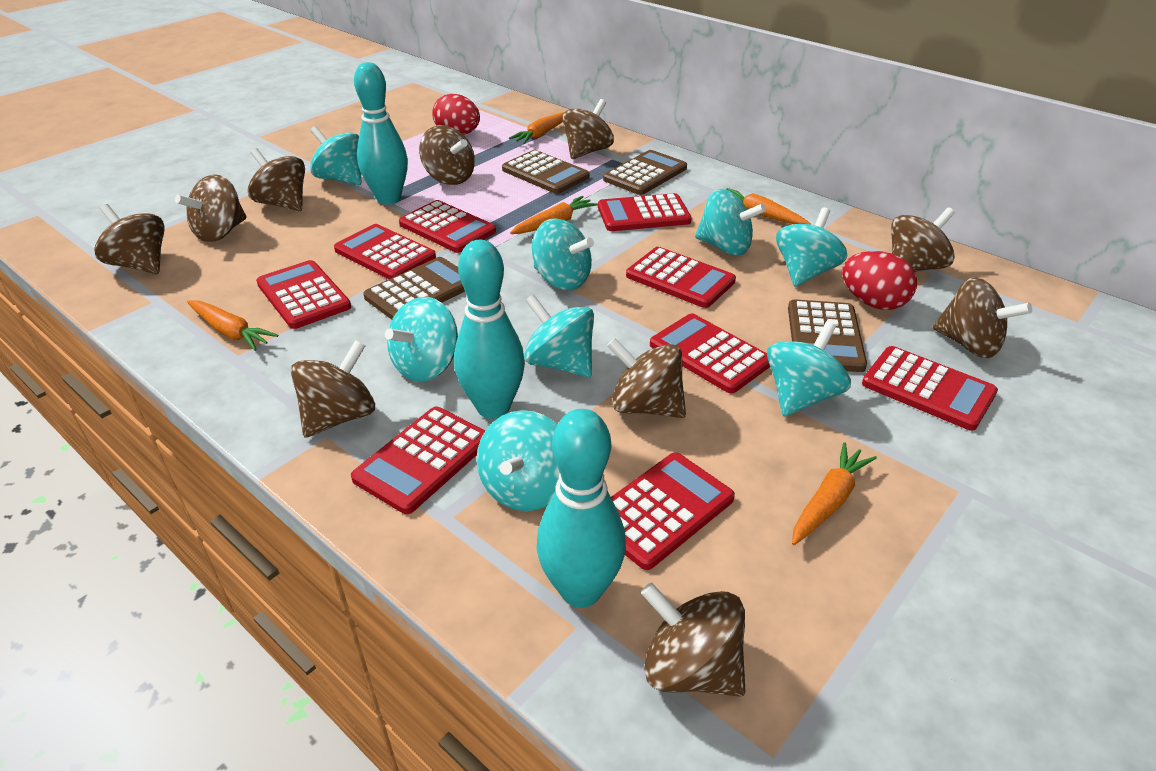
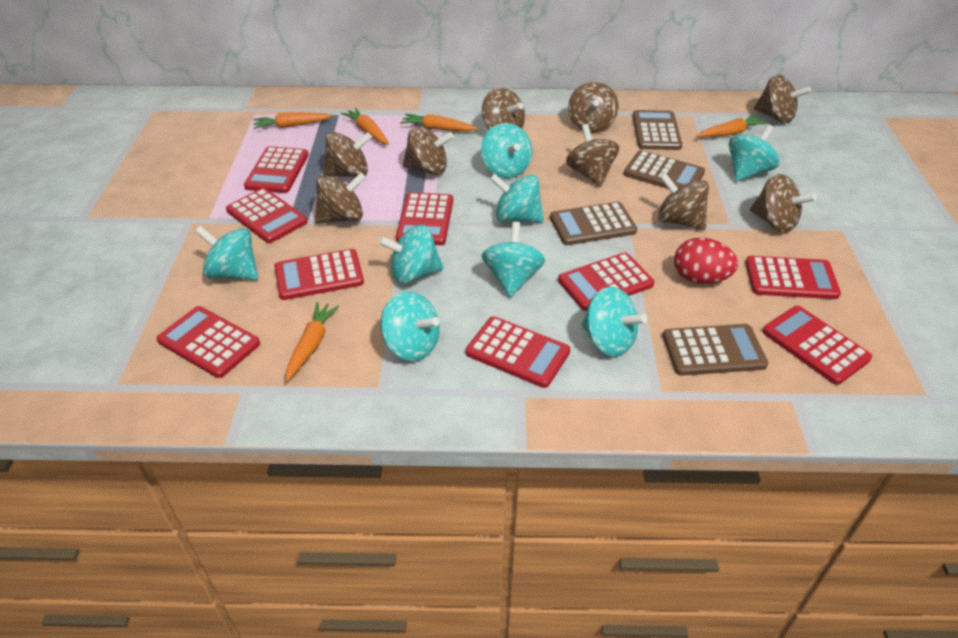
brown spinning top: [94,204,165,274] [175,174,246,242] [248,148,305,211] [291,340,375,438] [419,125,475,185] [562,99,614,159] [607,338,686,418] [641,583,746,697] [891,207,955,272] [932,277,1032,358] = 10 -> [315,172,366,224] [323,132,372,178] [403,126,454,175] [482,88,525,130] [566,124,619,187] [568,81,619,133] [658,173,709,230] [750,174,816,232] [754,74,811,123] = 9
red egg: [432,93,480,135] [842,251,917,310] = 2 -> [674,237,738,284] = 1
turquoise bowling pin: [354,62,408,204] [454,240,525,419] [536,409,626,608] = 3 -> none = 0

